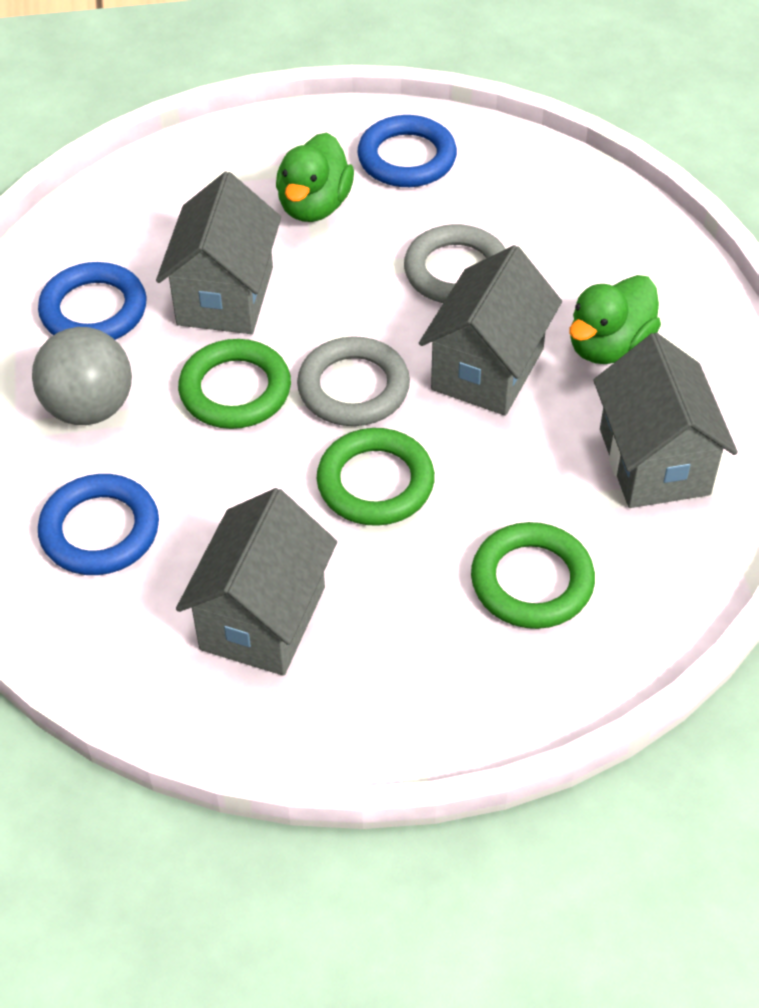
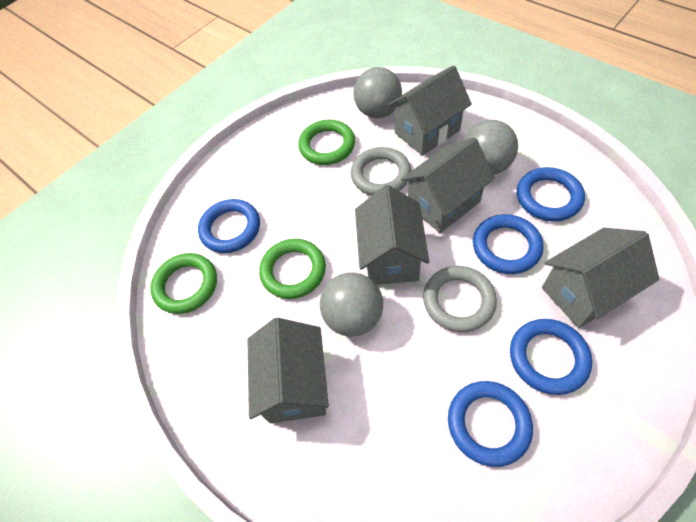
blue ring: [38,262,146,340] [38,474,159,575] [357,115,457,187] = 3 -> [198,199,260,253] [448,381,533,467] [473,214,544,274] [510,319,592,395] [517,167,585,221] = 5
green duck: [276,133,354,222] [569,275,661,364] = 2 -> none = 0
grey ball: [32,327,132,425] = 1 -> [320,273,383,337] [354,67,402,118] [464,120,518,175] = 3
grey house: [156,171,281,334] [176,488,337,676] [419,245,562,416] [593,333,738,508] = 4 -> [247,318,329,423] [355,185,429,285] [388,65,472,156] [401,137,495,233] [542,228,659,328] = 5

